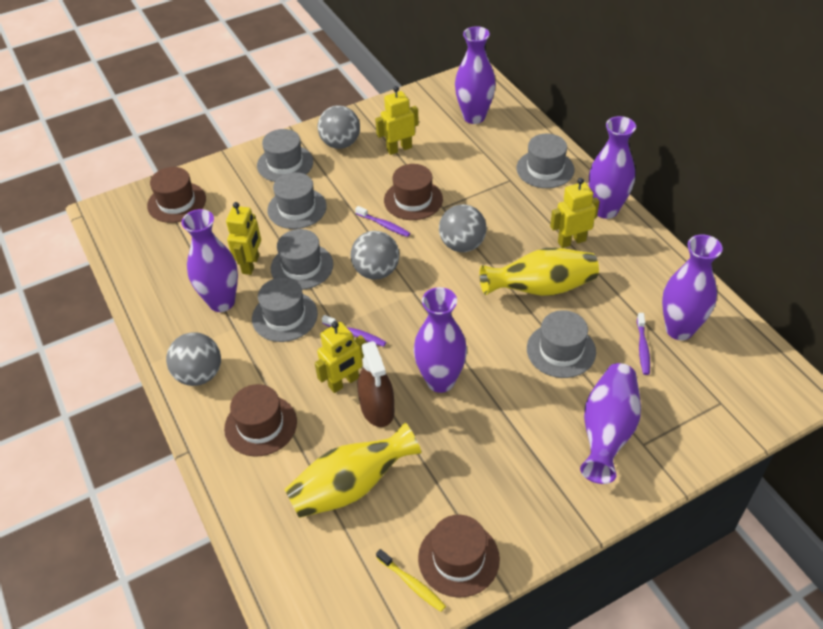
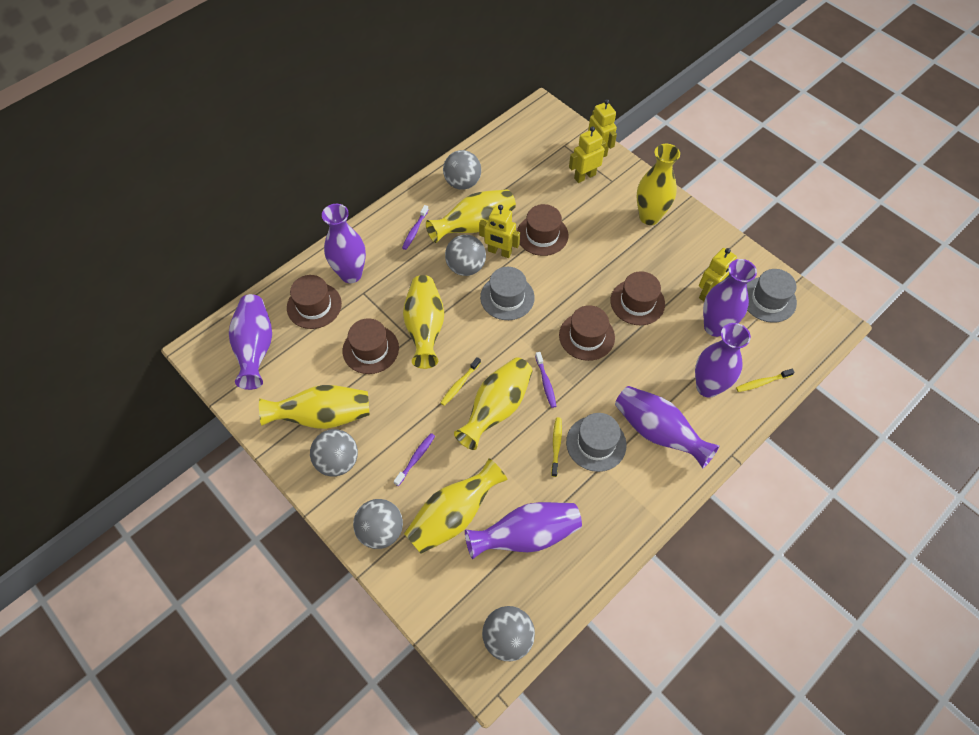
brown hat: [147,167,206,223] [224,384,297,457] [384,164,443,220] [418,515,500,598] = 4 -> [287,275,342,329] [343,318,399,374] [517,204,569,256] [559,305,615,361] [610,271,665,325] = 5
brown spray bottle: [358,341,394,427] = 1 -> none = 0
grey ball: [166,333,221,386] [318,105,360,149] [351,231,399,280] [439,204,487,252] = 4 -> [310,429,358,476] [353,499,403,549] [443,150,481,190] [445,235,486,276] [482,606,535,661] = 5
grey hat: [252,278,318,342] [257,129,313,182] [267,172,327,229] [271,229,333,290] [516,134,574,188] [527,310,596,378] = 6 -> [480,267,535,320] [566,413,627,472] [747,269,797,323] = 3
yellow toothbrush: [376,549,446,612] = 1 -> [440,357,481,406] [551,417,562,477] [736,369,795,392] = 3
yellow vase: [284,423,421,518] [479,248,599,296] = 2 -> [259,385,370,429] [403,275,444,369] [404,458,507,554] [426,189,516,243] [454,357,533,450] [637,144,680,225] = 6

